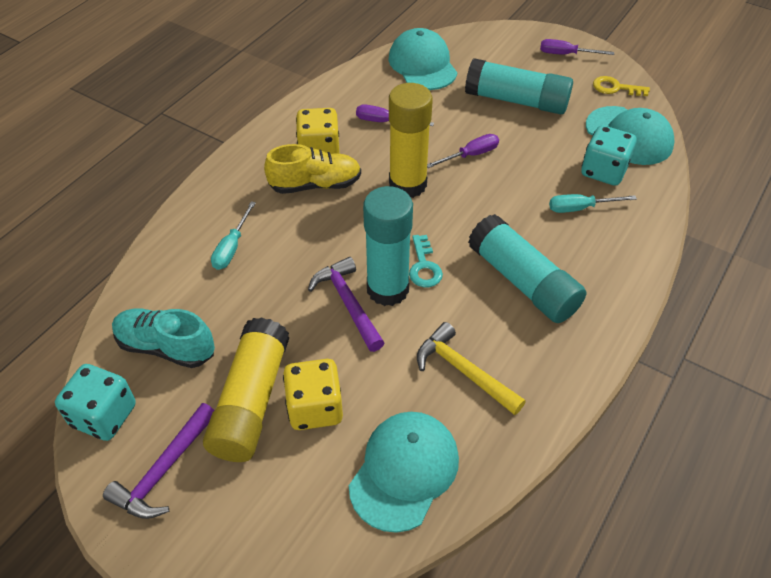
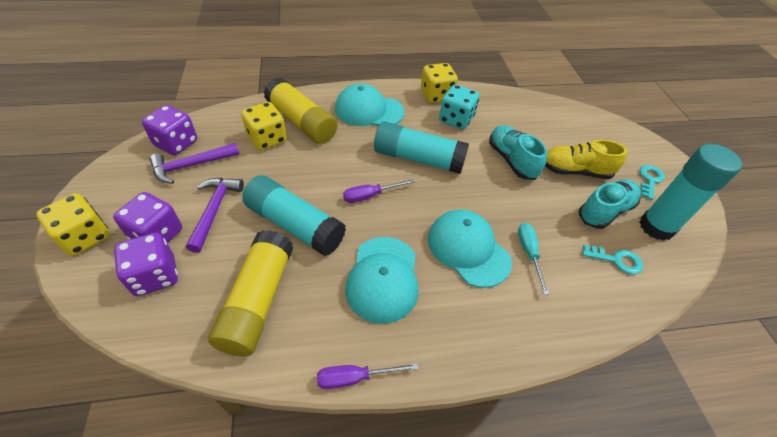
purple dice: none = 0 -> [113,192,182,243] [114,232,178,296] [142,105,197,155] = 3
purple screwdriver: [356,104,434,126] [427,134,499,168] [540,39,614,55] = 3 -> [317,363,418,389] [343,179,414,203] = 2
turquoise dice: [55,364,136,441] [581,125,637,186] = 2 -> [439,85,479,129] = 1
turquoise key: [409,235,443,287] = 1 -> [582,245,643,274] [640,165,665,200] = 2
turquoise screwdriver: [211,201,256,270] [549,194,637,213] = 2 -> [518,223,549,295] = 1
turquoise shoe: [112,309,215,368] = 1 -> [489,125,547,180] [579,179,641,229] = 2
yellow dice: [283,359,343,430] [296,108,340,154] = 2 -> [36,193,110,256] [241,102,287,150] [421,63,458,103] = 3
yellow hammer: [417,322,526,415] = 1 -> none = 0
yellow key: [593,76,650,96] = 1 -> none = 0

